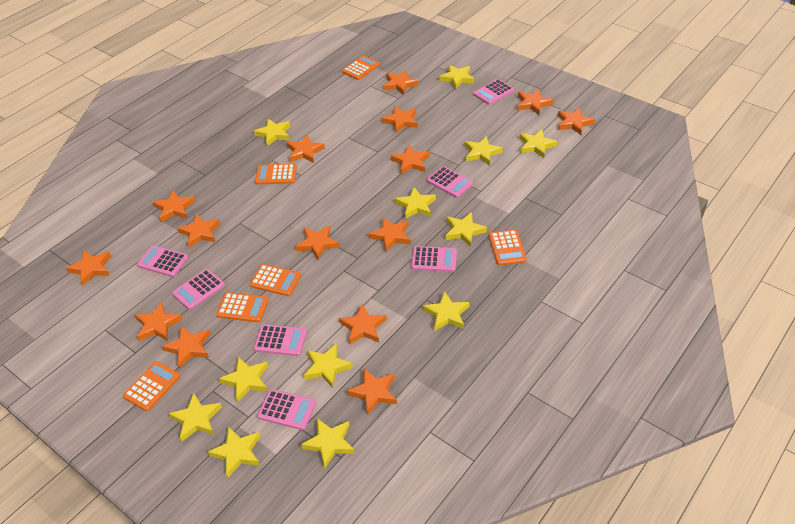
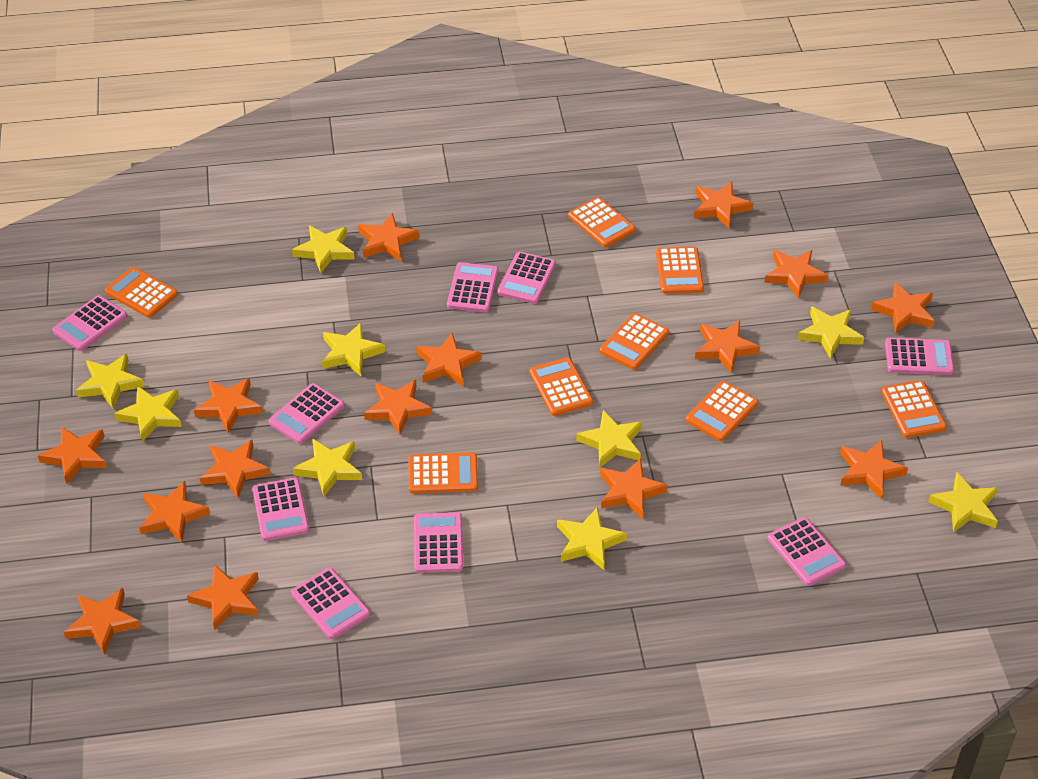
orange calculator: [123,361,180,411] [216,292,269,322] [250,264,301,296] [255,164,297,185] [342,55,380,80] [489,230,527,265] = 6 -> [105,267,178,318] [409,453,478,494] [529,357,593,416] [568,197,636,247] [600,313,669,370] [656,247,704,294] [686,381,758,441] [881,380,947,438] = 8
pink calculator: [137,245,188,277] [172,269,225,310] [254,324,307,356] [257,389,316,430] [411,246,457,272] [427,166,473,198] [473,79,514,105] = 7 -> [52,295,127,351] [252,478,309,541] [269,383,345,444] [291,568,370,639] [414,512,463,573] [447,262,498,313] [498,252,556,304] [768,517,846,586] [885,338,954,375] = 9
yellow star: [168,393,222,442] [208,426,261,478] [219,357,268,403] [254,119,290,146] [301,418,355,468] [303,343,353,388] [395,187,436,219] [423,291,470,331] [439,65,475,89] [445,212,487,247] [464,136,503,166] [519,129,558,158] = 12 -> [76,354,145,409] [114,386,182,442] [292,225,355,273] [293,438,362,497] [322,323,385,376] [557,507,627,570] [576,410,642,468] [798,306,864,359] [928,472,998,533] = 9

